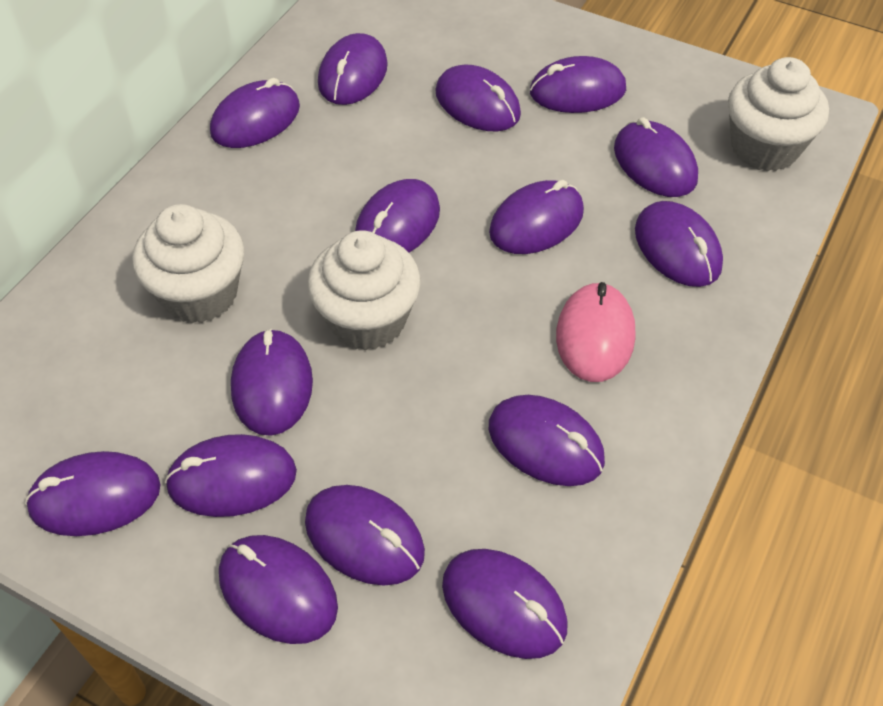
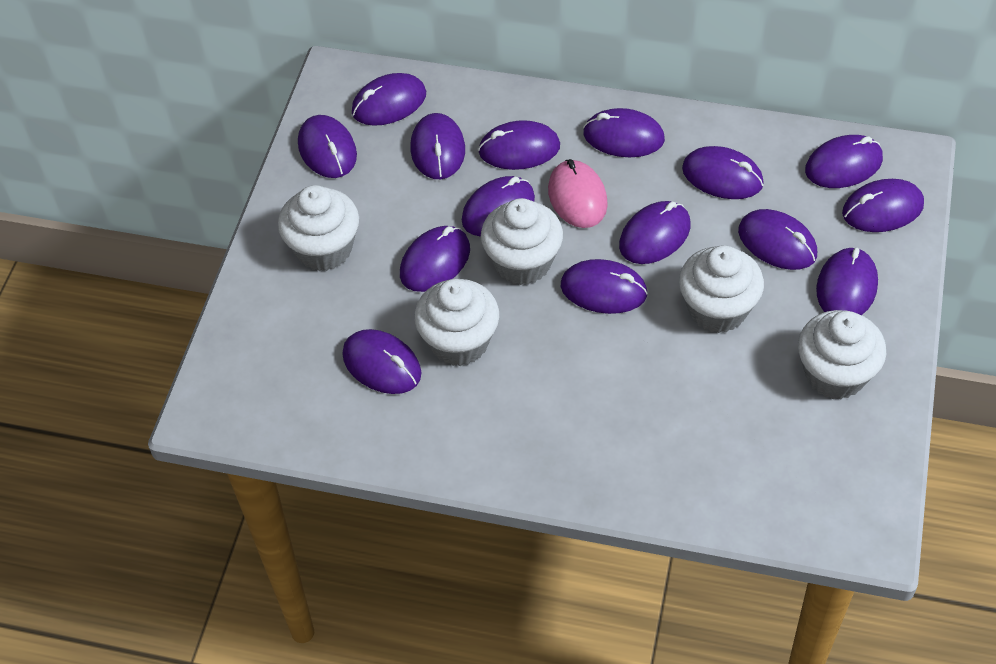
white cupcake: [132,204,244,323] [307,230,421,350] [728,57,829,171] = 3 -> [278,185,359,271] [414,279,499,366] [481,198,563,285] [679,245,764,333] [798,310,886,399] = 5

